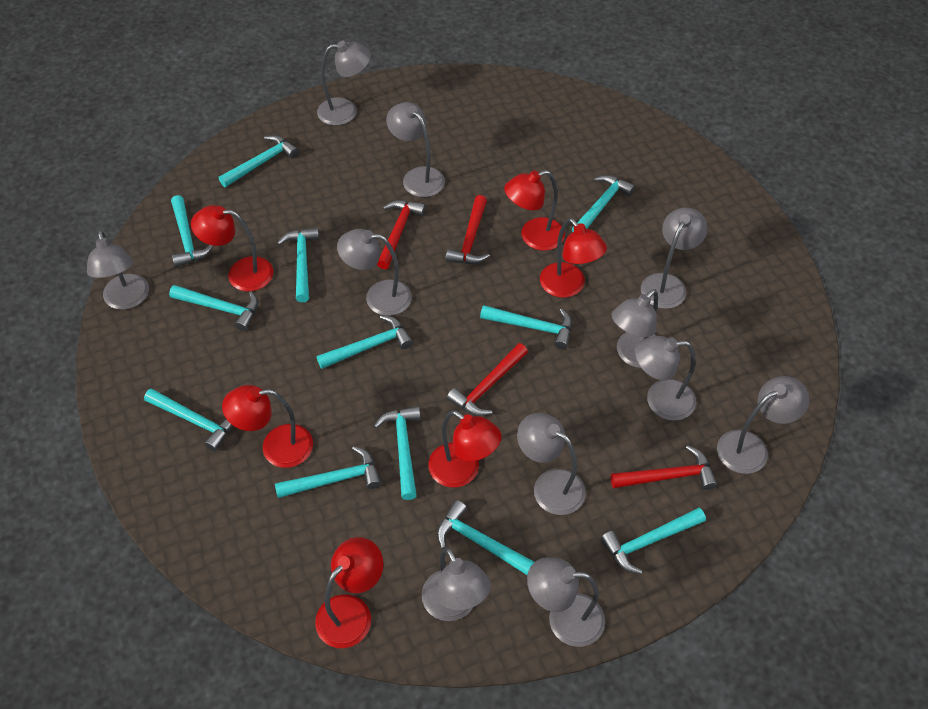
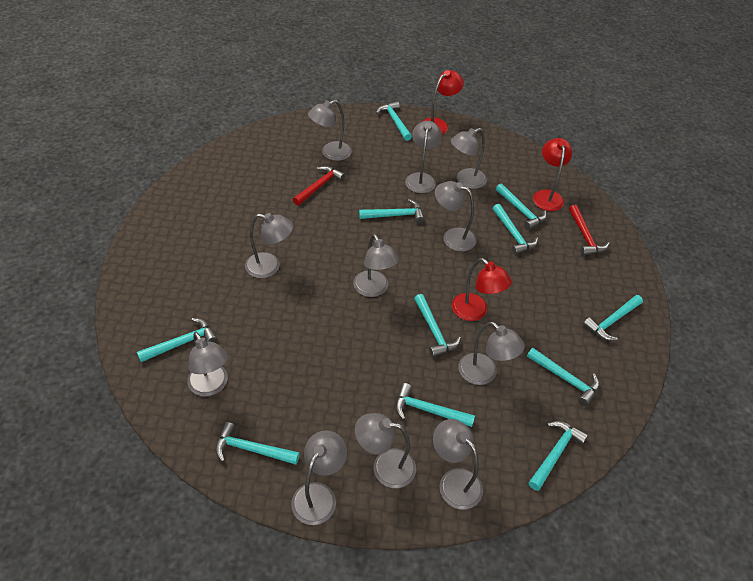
red hammer: [377,200,426,269] [445,195,490,264] [447,343,528,416] [611,445,717,490] = 4 -> [293,166,346,206] [569,205,610,256] = 2
red lamp: [191,205,273,291] [222,385,313,468] [315,537,383,648] [428,410,501,487] [504,170,565,251] [540,218,607,298] = 6 -> [422,70,464,134] [452,258,512,321] [533,138,572,211] = 3
turquoise hammer: [144,388,233,452] [169,285,258,331] [171,195,213,267] [219,135,299,187] [275,446,381,498] [277,227,320,302] [317,315,413,369] [374,406,420,500] [437,500,534,575] [480,305,572,349] [572,175,635,232] [601,508,706,574] = 12 -> [137,318,218,362] [215,422,300,465] [359,199,425,223] [376,101,412,141] [395,383,475,427] [414,294,461,357] [492,204,538,255] [496,184,547,230] [527,348,600,406] [528,421,588,491] [583,295,643,341] = 11

